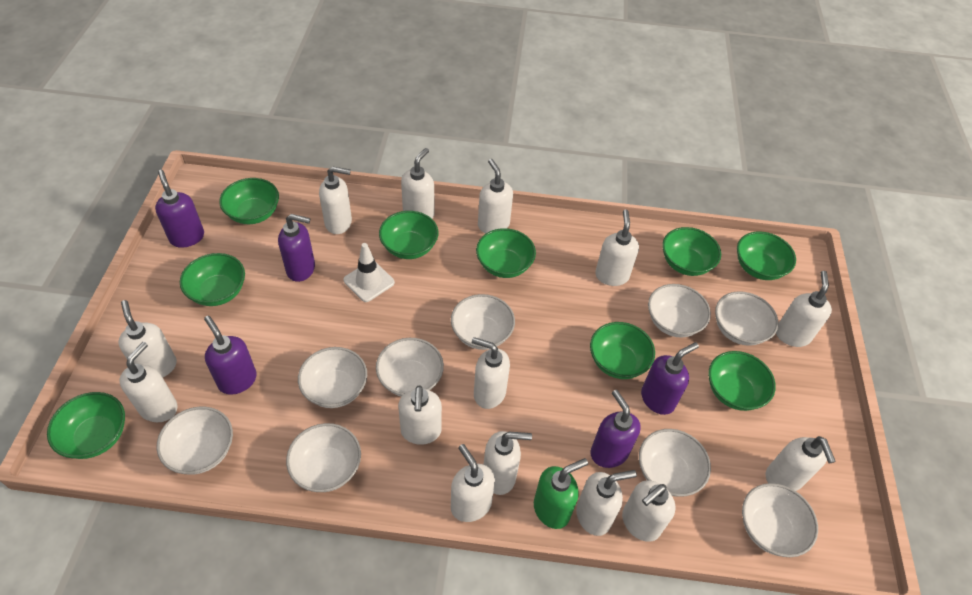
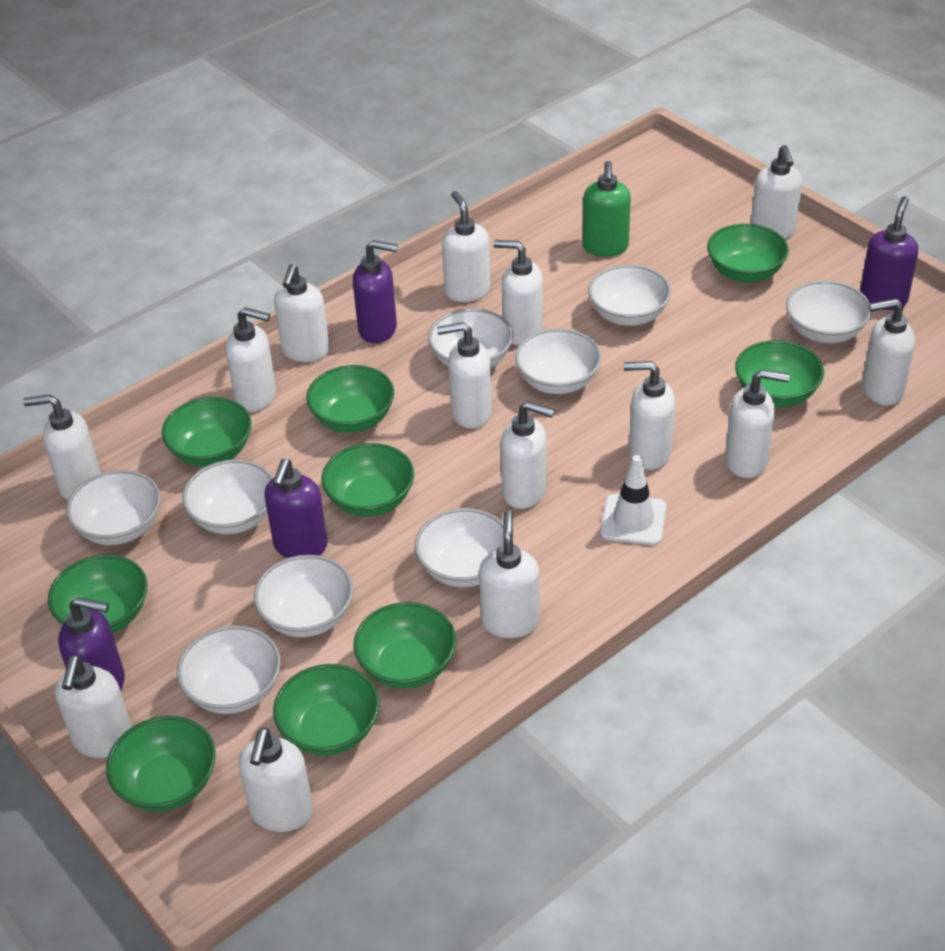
purple soap dispenser: [155,170,204,248] [204,316,257,395] [278,214,315,282] [590,390,641,468] [641,342,699,415] = 5 -> [58,597,125,691] [264,459,328,558] [353,240,398,343] [860,196,918,310] = 4

